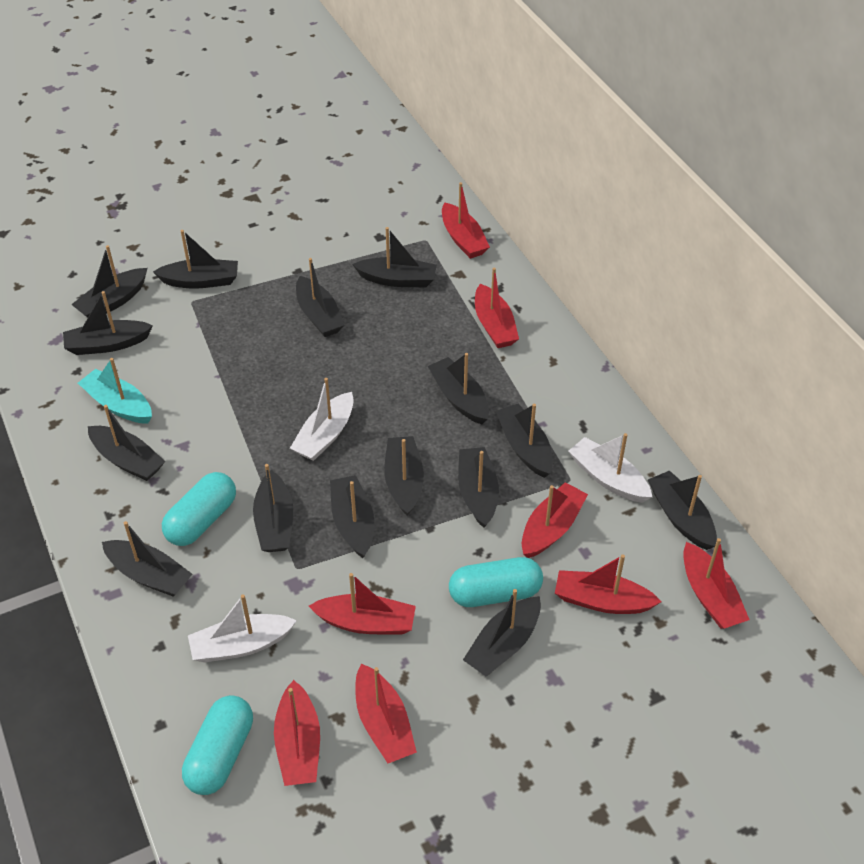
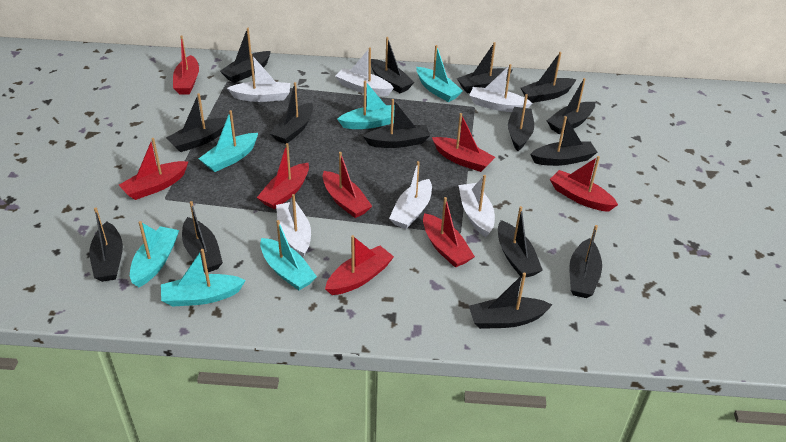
turquoise boat: [78,358,152,424] = 1 -> [130,221,179,287] [161,249,246,307] [198,110,258,172] [260,220,317,290] [337,81,395,129] [416,45,463,102] = 6
turquoise capsule: [162,472,236,546] [182,695,253,795] [449,557,543,607] = 3 -> none = 0
white boat: [188,594,297,662] [290,378,354,461] [569,433,652,503] = 3 -> [227,54,290,102] [276,194,311,257] [335,47,394,96] [389,161,432,229] [459,175,495,237] [469,64,532,112] = 6

